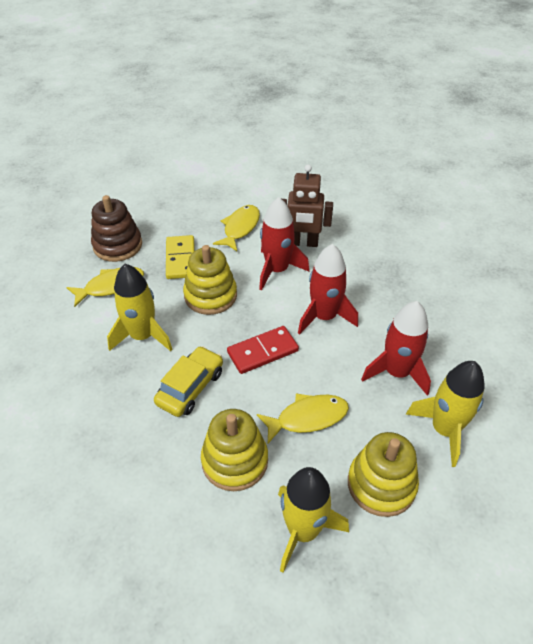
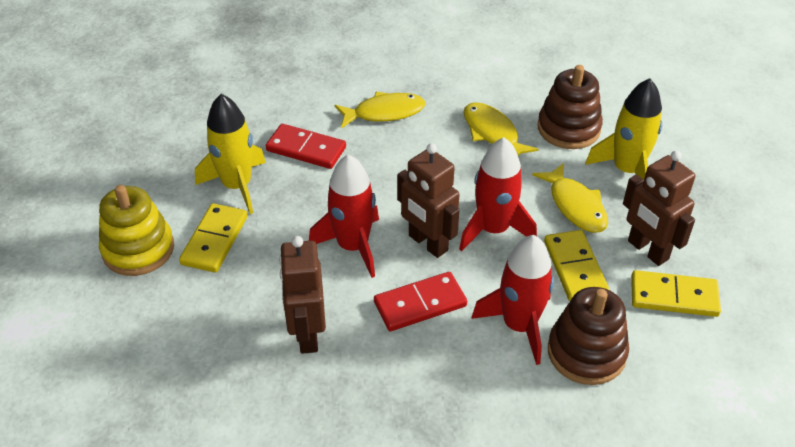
brown robot: [282,164,333,247] = 1 -> [279,236,326,354] [397,143,459,258] [623,150,695,266] = 3
brown stacking toy: [91,195,142,262] = 1 -> [538,65,603,149] [548,287,629,385] = 2
red domino: [227,326,299,374] = 1 -> [266,124,346,169] [374,272,467,331] = 2
yellow car: [154,346,223,417] = 1 -> none = 0
yellow domino: [166,235,195,279] = 1 -> [179,203,248,273] [544,230,610,301] [631,270,721,317] = 3
yellow rocket: [107,264,173,351] [278,467,349,573] [406,361,485,467] = 3 -> [195,94,266,214] [585,78,662,179] = 2
yellow stacking toy: [183,245,237,315] [201,409,268,491] [348,432,419,517] = 3 -> [99,185,174,276] = 1

